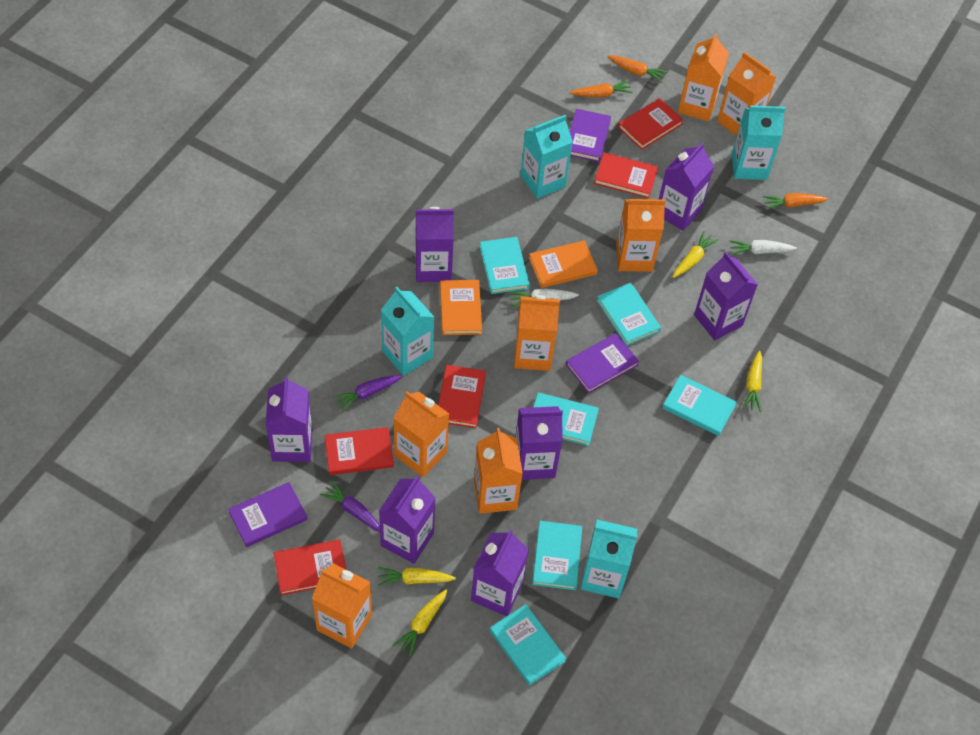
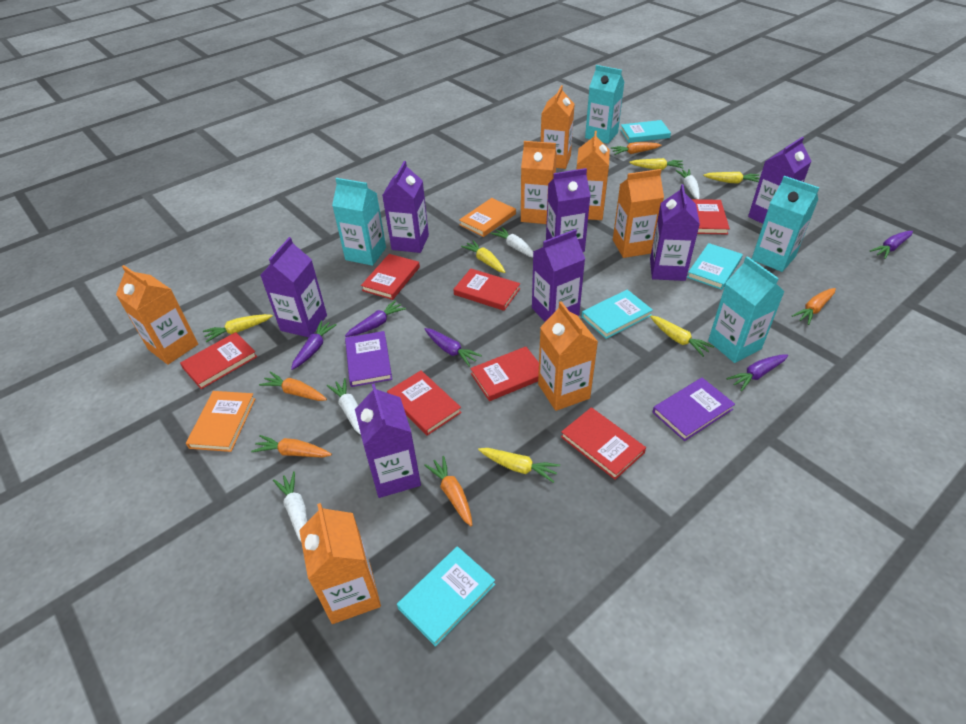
orange carrot: [570,81,633,98] [607,55,667,83] [763,193,828,210] = 3 -> [251,435,332,458] [259,372,327,401] [424,456,472,526] [610,142,662,155] [792,288,836,325] = 5
purple book: [228,482,307,547] [566,333,639,393] [570,109,611,162] = 3 -> [345,331,392,387] [652,378,735,441] = 2
purple carrot: [320,481,380,532] [333,375,402,412] = 2 -> [291,320,337,370] [345,300,406,337] [425,328,482,367] [726,354,788,391] [870,231,913,259] = 5
red book: [274,540,346,595] [324,427,394,475] [438,365,486,428] [594,152,658,198] [618,98,683,150] = 5 -> [180,332,257,389] [361,254,420,300] [387,370,462,435] [454,268,520,311] [470,346,539,401] [561,407,646,480] [691,199,730,234] = 7
turquoise book: [480,237,530,294] [490,604,566,686] [532,521,582,590] [534,392,599,446] [597,283,661,346] [662,375,737,436] = 6 -> [397,546,495,647] [582,289,653,339] [620,120,671,143] [687,243,743,290] = 4
white carrot: [509,289,579,307] [729,240,797,255] = 2 -> [273,471,307,542] [327,378,361,435] [490,227,533,257] [676,169,700,199] = 4
yellow carrot: [378,567,456,586] [393,589,447,657] [673,231,718,278] [742,351,762,412] = 4 -> [203,314,273,343] [461,240,505,273] [478,448,560,483] [629,158,684,170] [650,316,714,357] [703,172,760,184] = 6

